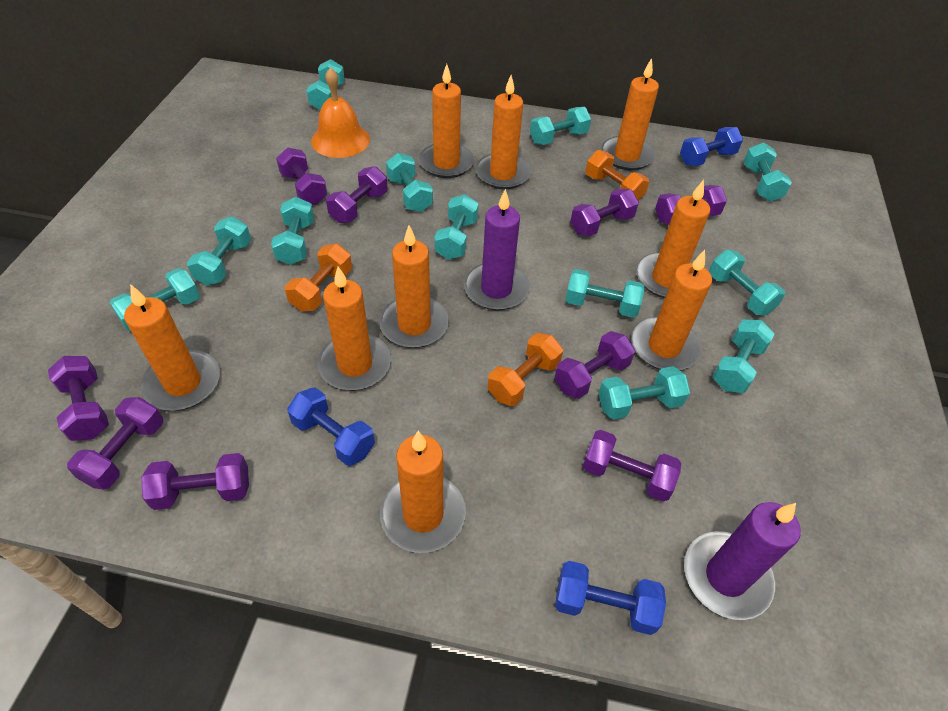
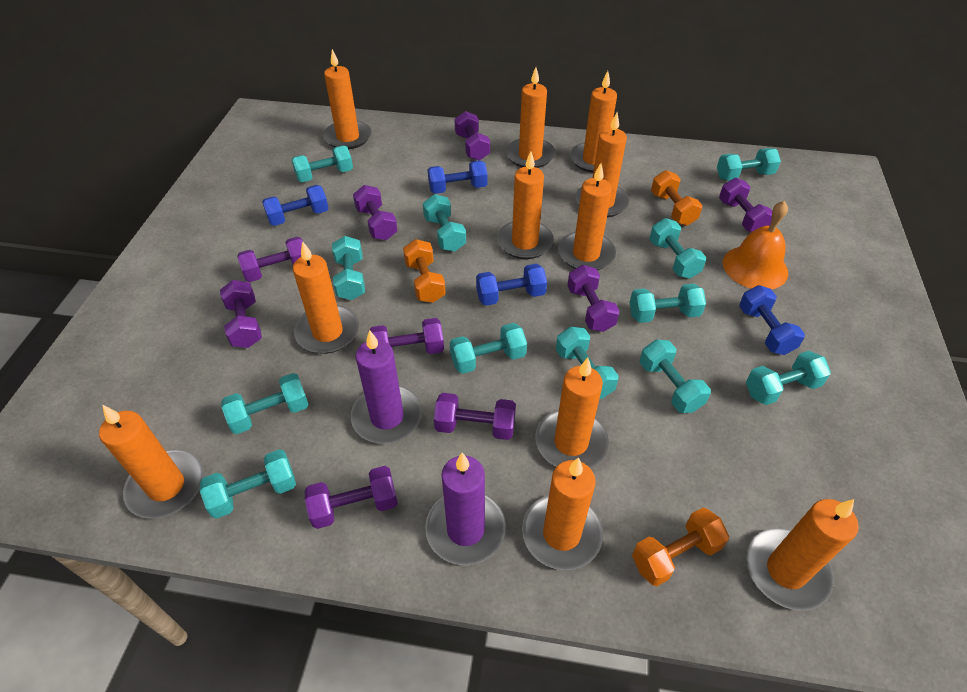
blue dumbbell: [287,388,375,466] [555,561,666,635] [680,127,743,166] = 3 -> [262,185,329,226] [428,160,488,194] [476,264,547,306] [739,285,805,355] = 4
orange candle: [124,284,220,411] [317,267,391,390] [379,225,449,348] [380,431,466,553] [419,64,474,178] [475,75,531,189] [601,58,659,170] [631,250,712,370] [636,180,710,298] = 9 -> [99,405,203,519] [293,241,359,354] [323,49,371,149] [497,151,554,259] [506,67,555,168] [522,457,603,570] [535,358,609,468] [558,163,616,271] [570,71,617,173] [576,113,629,218] [746,499,859,611] = 11

